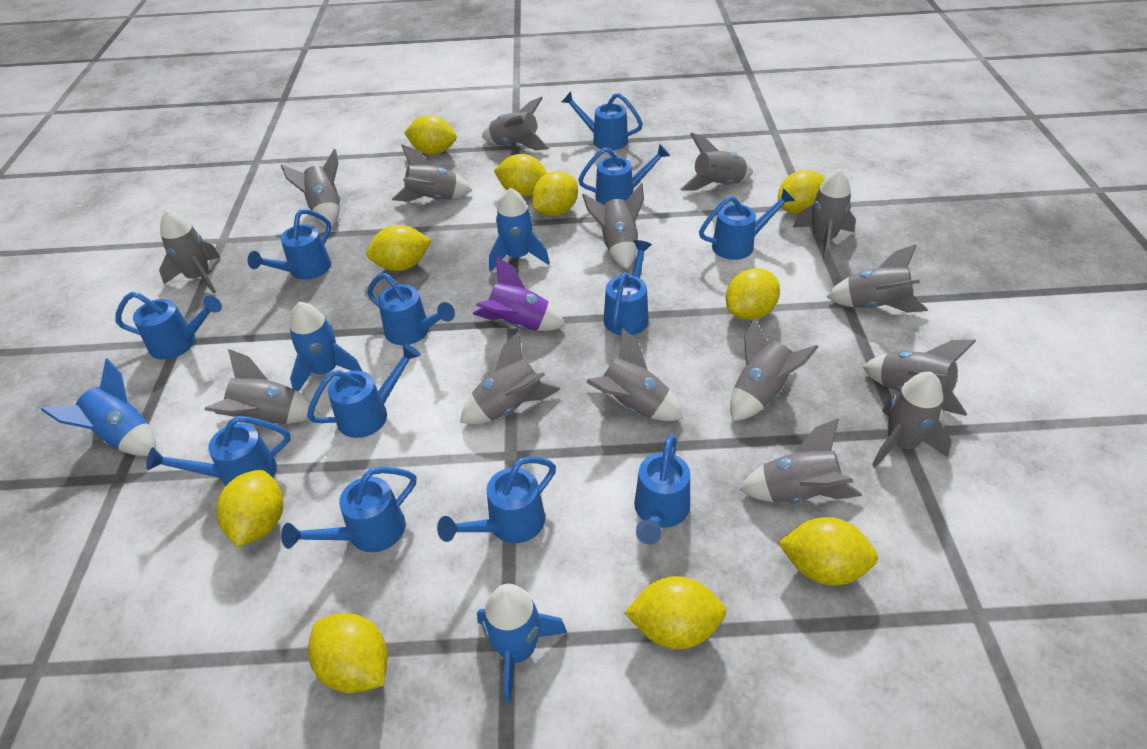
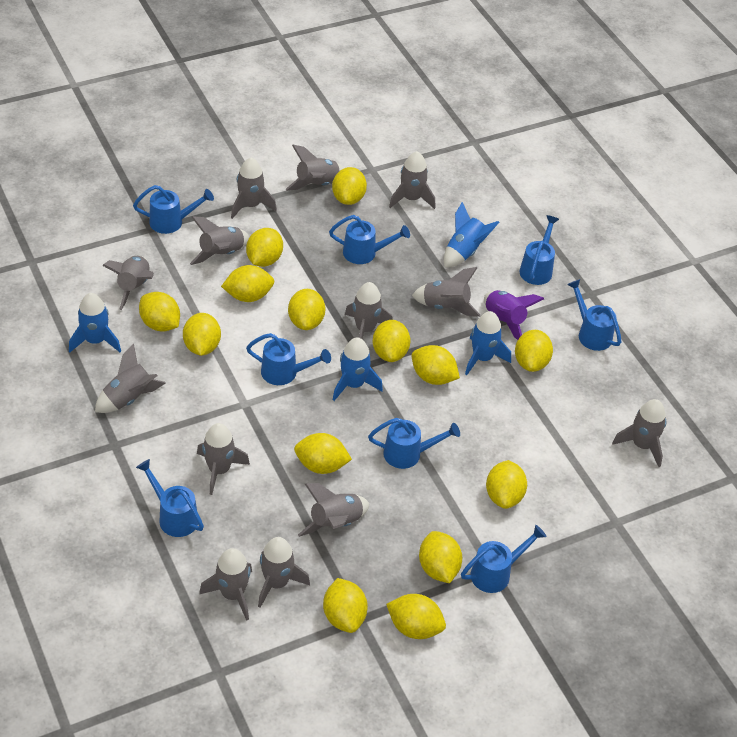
blue watering can: [115,292,222,360] [146,416,291,486] [247,209,331,280] [281,467,416,552] [307,343,421,438] [367,273,455,345] [437,456,556,543] [562,91,643,150] [578,144,670,205] [604,240,652,335] [634,434,690,545] [699,188,795,260] = 12 -> [133,185,214,234] [136,459,204,537] [246,333,331,385] [329,215,410,264] [368,418,460,469] [461,525,547,593] [520,215,559,285] [567,279,622,351] = 8
grey rocket: [159,210,220,294] [205,349,319,424] [281,149,340,228] [392,144,472,202] [460,331,561,424] [482,97,549,151] [582,183,644,269] [586,328,683,421] [681,133,753,191] [730,318,818,421] [740,419,862,503] [793,169,856,261] [827,244,928,312] [863,339,976,416] [872,372,952,467] = 15 -> [95,344,166,413] [102,256,154,310] [190,217,249,265] [197,423,250,495] [199,548,252,621] [231,158,277,219] [258,537,310,608] [285,145,344,191] [298,483,369,537] [345,282,393,339] [389,151,436,209] [412,267,481,317] [612,399,666,467] = 13
yellow lemon: [216,470,283,547] [308,613,388,693] [366,225,431,271] [404,115,456,155] [494,154,547,196] [532,171,578,216] [625,576,726,649] [726,268,780,320] [778,170,825,215] [778,517,878,586] = 10 -> [139,292,180,332] [183,313,221,356] [221,265,274,302] [246,228,283,267] [288,289,325,330] [294,433,352,474] [323,578,368,633] [332,167,367,205] [372,320,411,362] [386,594,446,639] [411,345,460,385] [419,531,462,583] [486,460,527,509] [515,330,553,372] = 14

